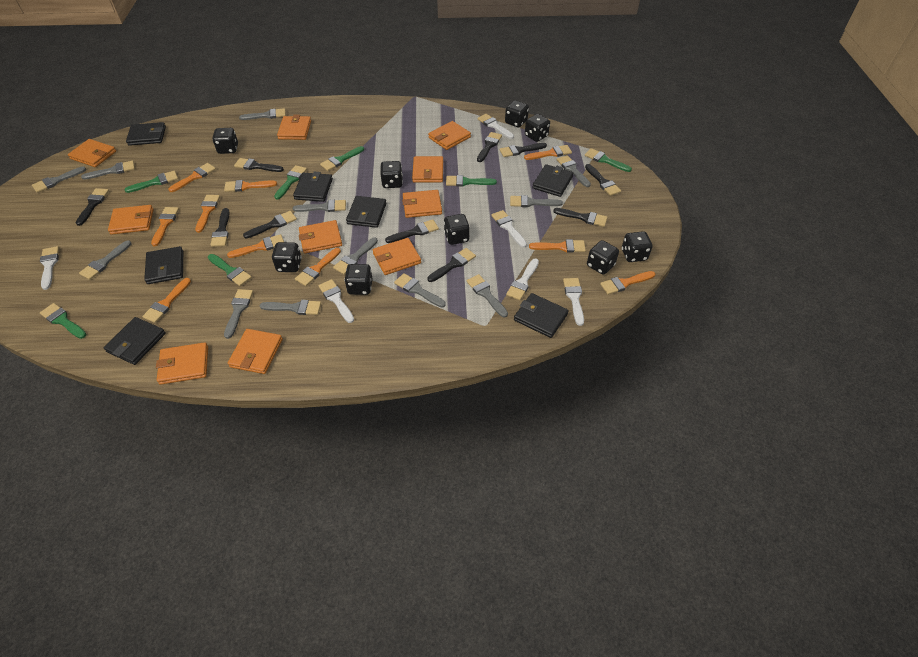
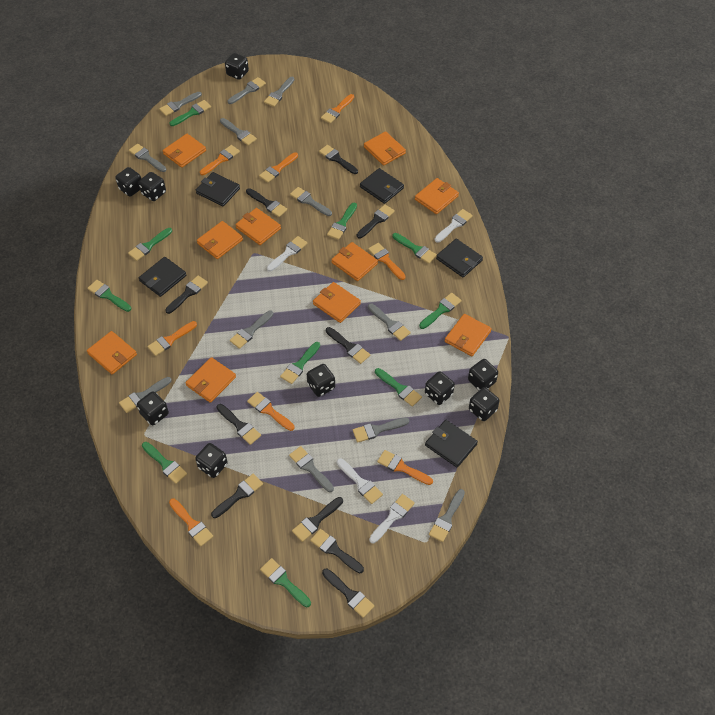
black wallet: [104,317,166,365] [126,122,166,146] [144,246,183,284] [293,172,333,202] [346,196,386,228] [514,293,569,338] [532,164,573,197] = 7 -> [139,257,186,297] [196,172,240,207] [360,168,404,204] [425,420,478,468] [436,239,483,277] = 5
green brush: [40,303,87,339] [124,171,178,193] [208,254,252,286] [274,165,307,200] [320,146,364,171] [446,175,497,187] [585,148,632,172] = 7 -> [87,280,131,312] [128,228,172,261] [142,442,187,484] [169,100,211,126] [260,558,311,607] [280,342,320,384] [327,203,357,240] [375,368,422,407] [392,233,437,264] [419,293,462,329] = 10
orange brush: [142,278,191,323] [151,207,179,246] [168,163,216,192] [195,195,220,233] [224,180,277,192] [227,234,284,258] [295,248,341,286] [524,145,572,160] [529,239,586,253] [600,271,655,295] = 10 -> [147,321,197,356] [169,499,213,546] [200,145,240,175] [247,392,295,431] [259,152,298,183] [321,94,354,123] [368,243,406,280] [377,450,433,485] = 8
white brush: [40,246,59,290] [318,279,354,323] [478,114,514,139] [491,210,527,248] [506,258,539,300] [563,278,584,326] = 6 -> [267,236,307,271] [337,458,383,504] [369,494,415,543] [435,209,473,243] = 4

